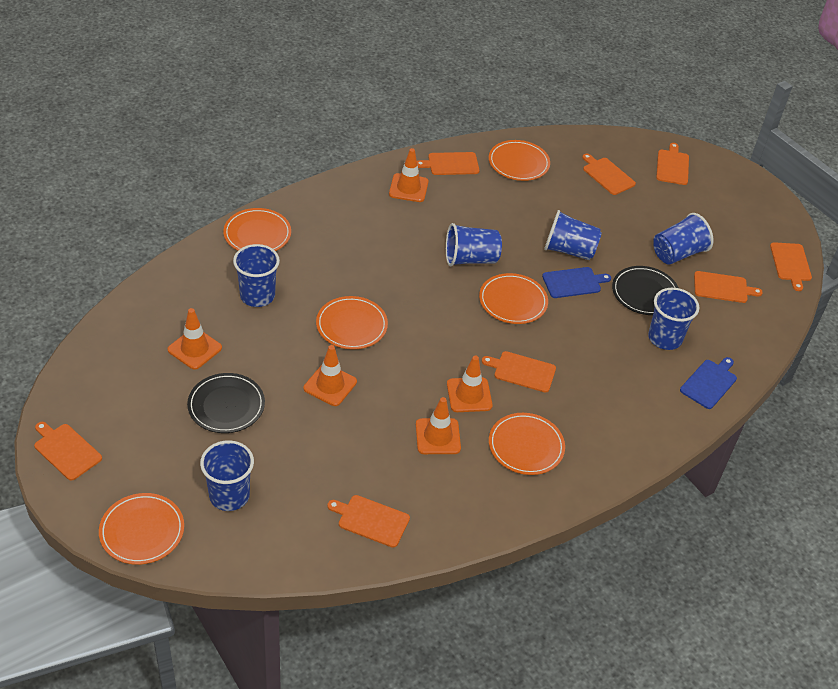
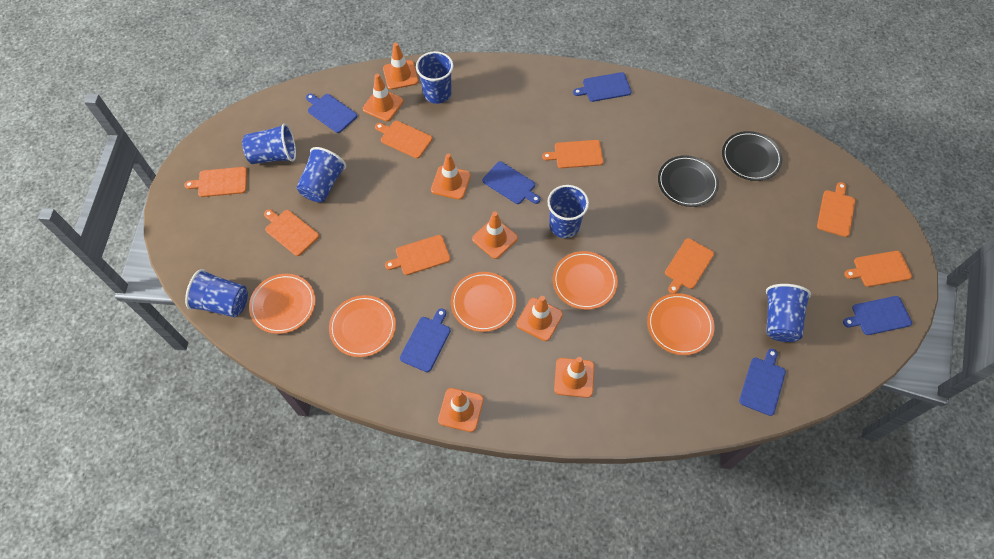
blue cutting board: [542,267,611,298] [680,357,737,409] = 2 -> [306,94,357,133] [400,308,451,372] [483,162,540,204] [573,72,631,102] [739,349,786,416] [843,296,912,335] = 6
orange plate: [99,493,184,565] [223,208,291,251] [316,296,388,349] [479,273,548,324] [489,140,550,181] [489,413,565,475] = 6 -> [249,274,315,334] [329,295,396,357] [451,272,517,332] [553,251,618,310] [647,293,715,355] = 5
orange traffic cone: [168,308,222,370] [304,345,357,406] [389,148,428,202] [416,397,461,454] [447,356,492,412] = 5 -> [363,74,404,122] [383,43,418,90] [431,154,471,200] [438,388,484,432] [472,212,518,259] [517,296,563,341] [554,357,594,398] = 7

